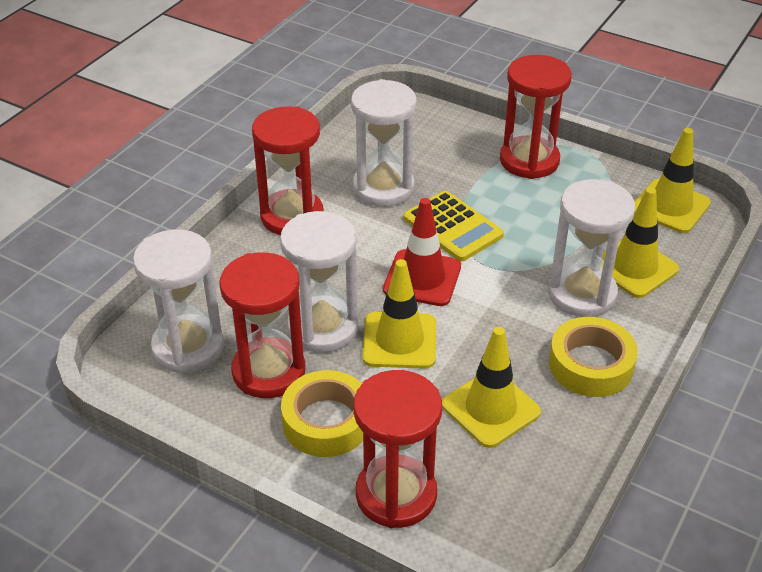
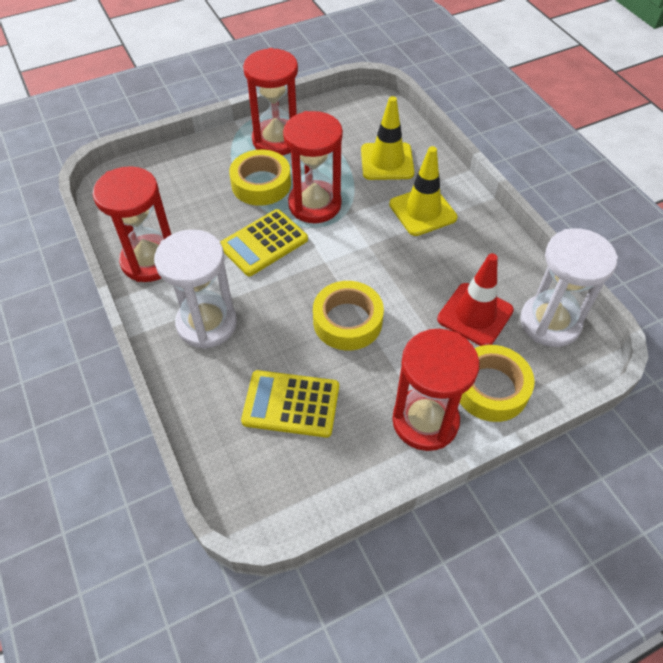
white hourglass: [133,230,224,374] [280,211,358,353] [351,79,417,207] [548,179,635,317] = 4 -> [154,229,237,349] [520,228,618,347] = 2
yellow calculator: [403,191,504,261] = 1 -> [220,209,308,276] [241,370,339,438] = 2
yellow tape: [281,370,363,457] [549,317,638,397] = 2 -> [229,149,291,206] [313,281,384,350] [460,345,535,422] = 3
yellow traffic cone: [362,259,436,369] [442,327,541,448] [602,187,679,298] [634,128,711,233] = 4 -> [361,96,414,180] [389,146,457,236] = 2

